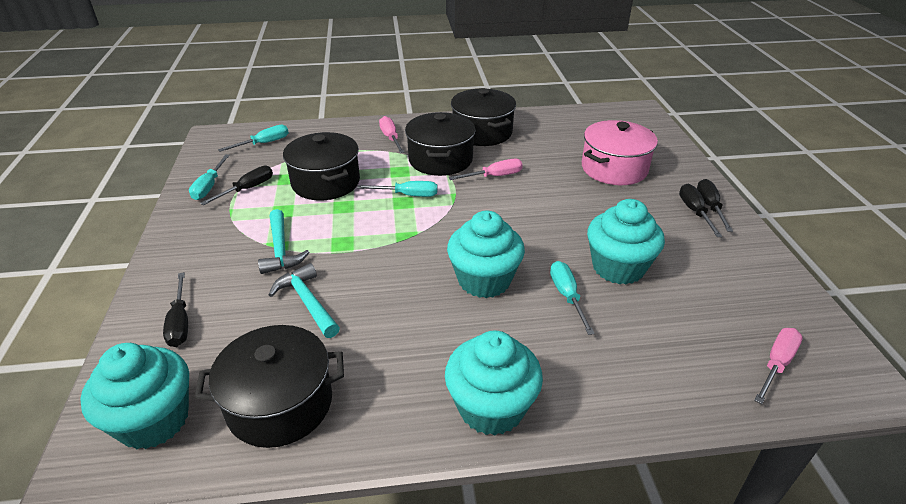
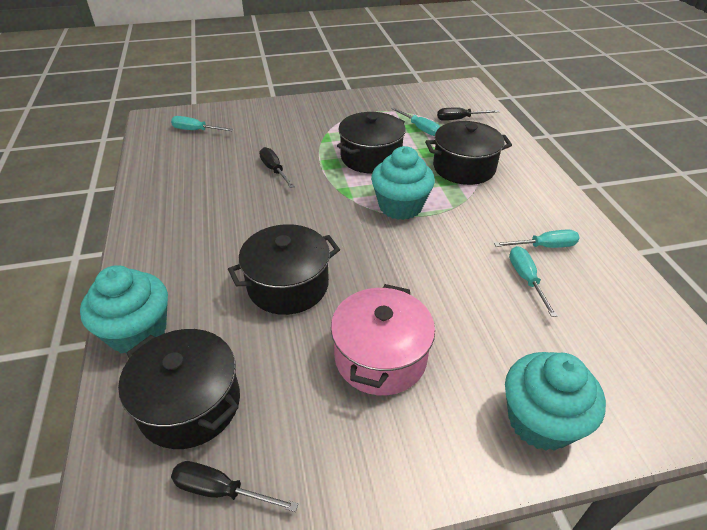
black screwdriver: [163,272,188,347] [200,166,273,205] [679,184,723,237] [697,179,733,232] = 4 -> [171,461,298,512] [259,147,295,188] [437,107,499,121] = 3
pink screwdriver: [379,116,404,153] [449,159,523,180] [754,328,803,404] = 3 -> none = 0
turquoise cupcake: [80,343,189,449] [445,330,543,436] [447,211,525,298] [587,199,665,285] = 4 -> [80,265,168,353] [371,146,435,220] [505,352,606,451] = 3
turquoise hammer: [258,209,309,274] [269,263,340,338] = 2 -> none = 0

